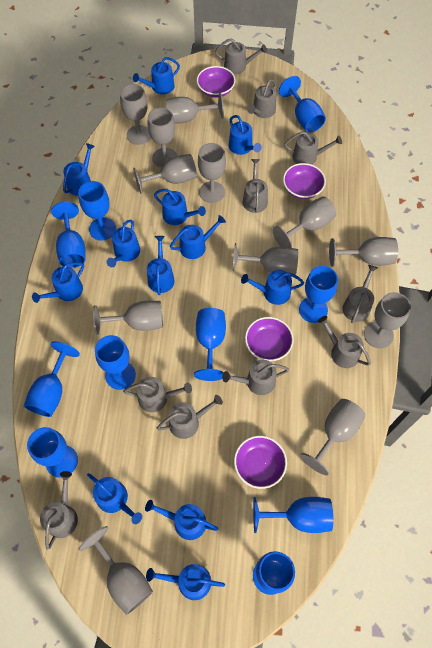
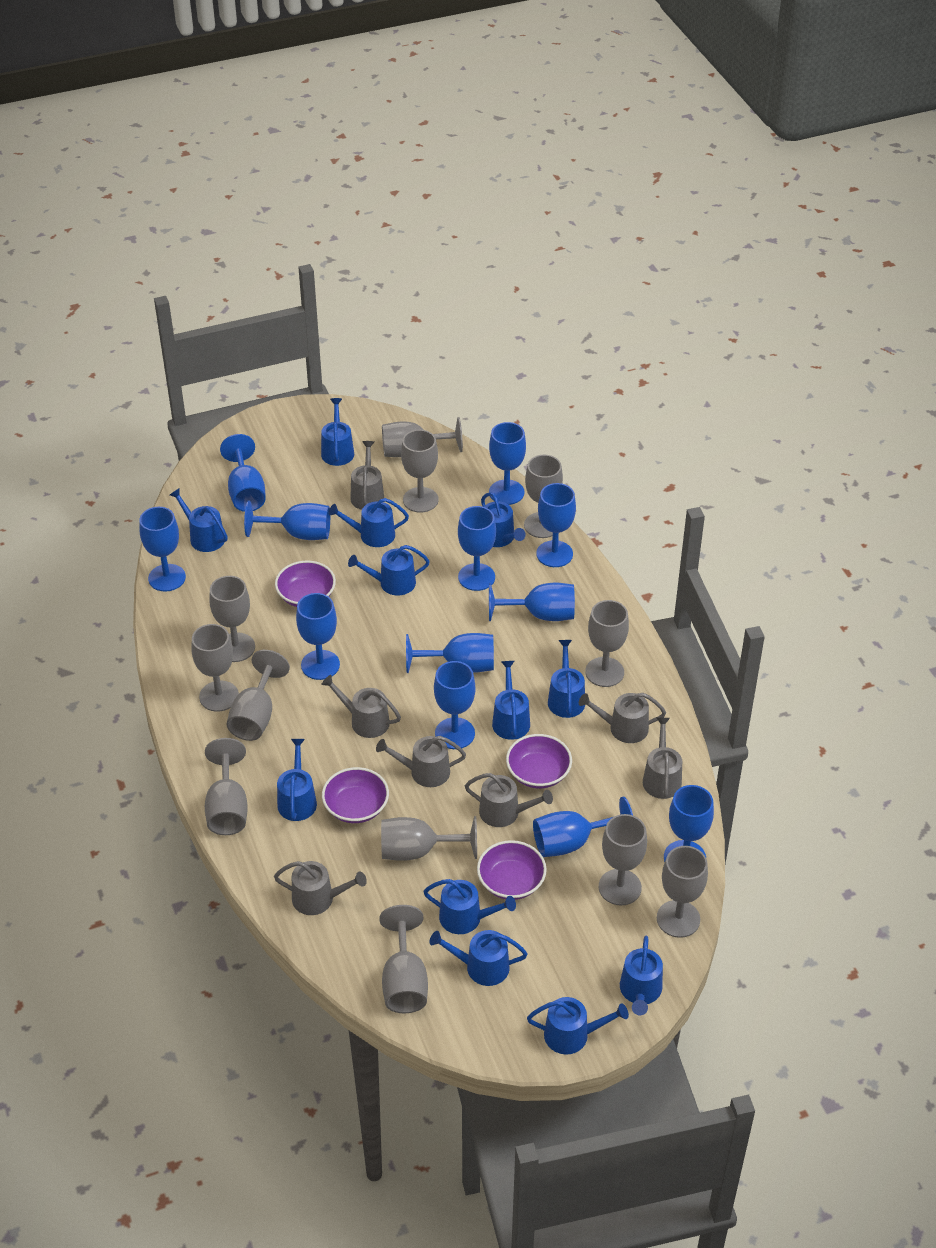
blue goblet: [24,341,80,417] [27,427,78,477] [51,202,86,268] [78,181,116,241] [95,335,136,390] [194,308,226,381] [253,497,333,533] [253,551,295,595] [279,76,326,132] [299,266,338,323] = 10 -> [139,507,186,592] [220,434,266,512] [244,500,330,540] [296,593,340,680] [406,633,494,673] [434,661,475,749] [458,506,496,591] [489,422,526,505] [489,583,575,621] [533,797,633,857] [536,483,576,567] [664,785,714,862] = 12
grey watering can: [40,471,78,550] [123,377,192,412] [157,395,223,439] [215,38,267,74] [222,360,289,395] [243,159,268,213] [247,79,276,118] [284,131,342,164] [318,316,371,368] [343,265,378,323] = 10 -> [274,861,367,915] [321,675,401,738] [350,441,384,510] [376,736,466,787] [465,773,553,827] [579,693,666,743] [643,717,682,799] = 7

